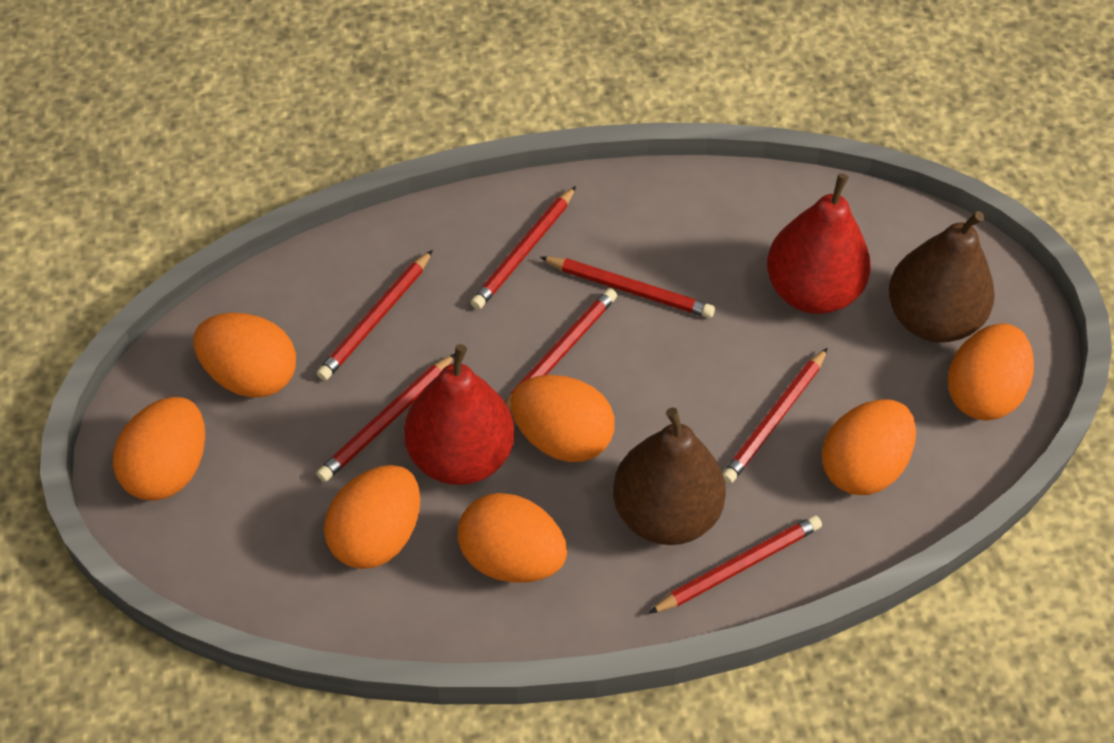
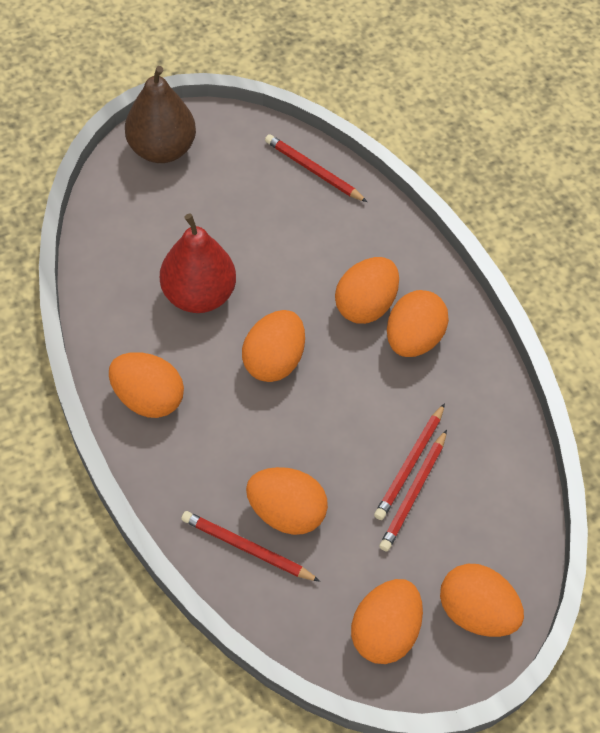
brown pear: [613,407,726,545] [888,211,995,343] = 2 -> [125,66,196,163] = 1
red pear: [404,344,515,485] [767,173,871,314] = 2 -> [160,213,236,313] = 1
red pencil: [316,354,455,482] [317,250,433,381] [470,186,576,310] [505,288,617,410] [540,257,715,318] [648,515,822,614] [722,348,828,484] = 7 -> [181,511,320,582] [265,134,367,202] [374,403,445,520] [379,430,447,551] = 4

